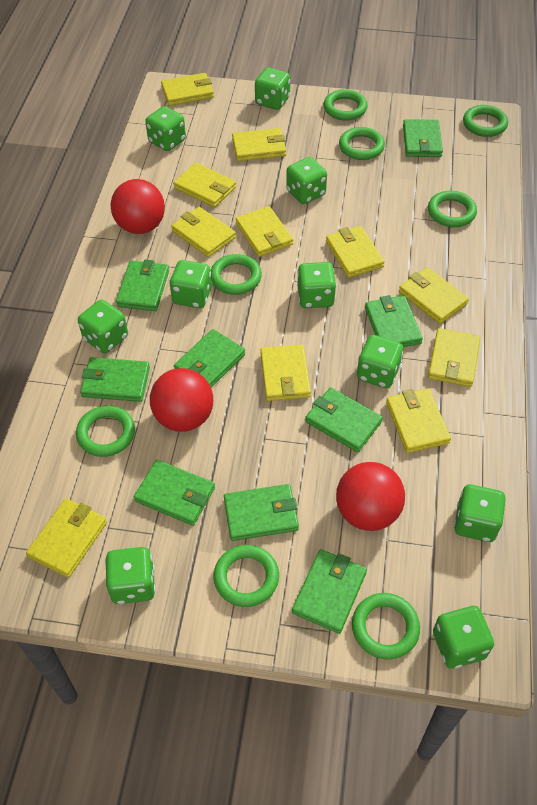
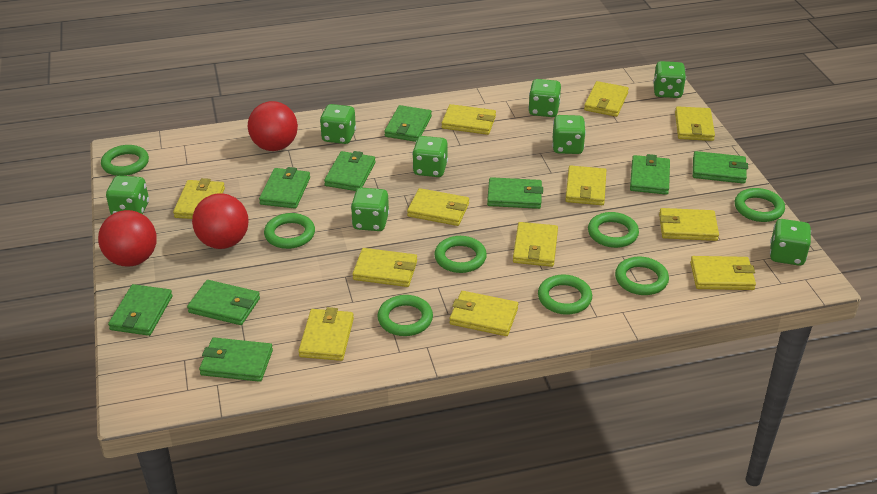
green dice: [78,300,128,353] [105,547,155,604] [145,106,186,151] [169,260,212,308] [255,67,290,110] [286,157,327,204] [297,262,336,308] [357,335,403,388] [433,606,494,668] [454,484,506,542] = 10 -> [106,176,149,215] [320,104,356,144] [351,187,389,231] [412,136,448,177] [528,79,561,117] [552,115,586,154] [653,61,686,98] [770,219,811,266] = 8
yellow wallet: [26,499,107,578] [161,73,214,106] [171,207,236,257] [173,163,236,207] [232,128,286,161] [236,206,293,257] [260,344,311,401] [326,226,385,278] [386,389,451,453] [399,267,469,324] [428,328,480,387] = 11 -> [173,178,225,219] [298,307,354,361] [352,248,417,287] [407,188,469,226] [442,104,496,135] [449,291,518,336] [513,222,558,267] [565,166,606,205] [584,81,629,117] [659,208,719,241] [675,106,715,141] [690,256,756,290] = 12

